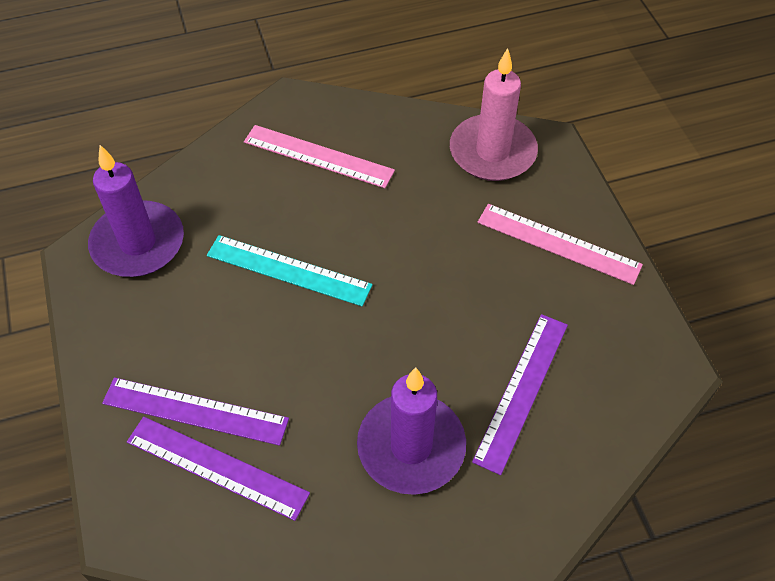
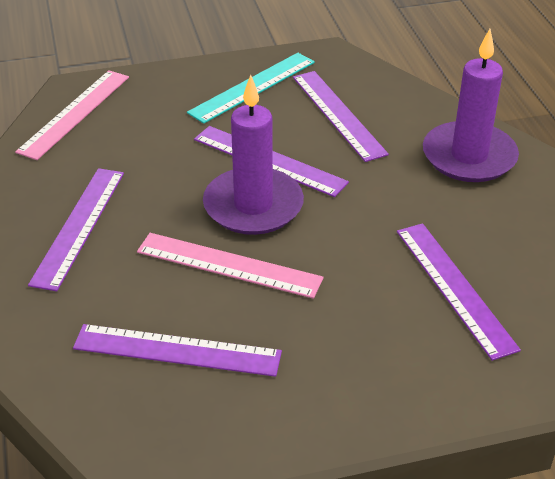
pink candle: [450,48,538,181] = 1 -> none = 0
purple ruler: [102,377,289,446] [127,417,310,521] [472,314,568,475] = 3 -> [28,168,124,292] [73,324,282,377] [194,126,349,197] [293,71,389,162] [397,223,521,361] = 5

